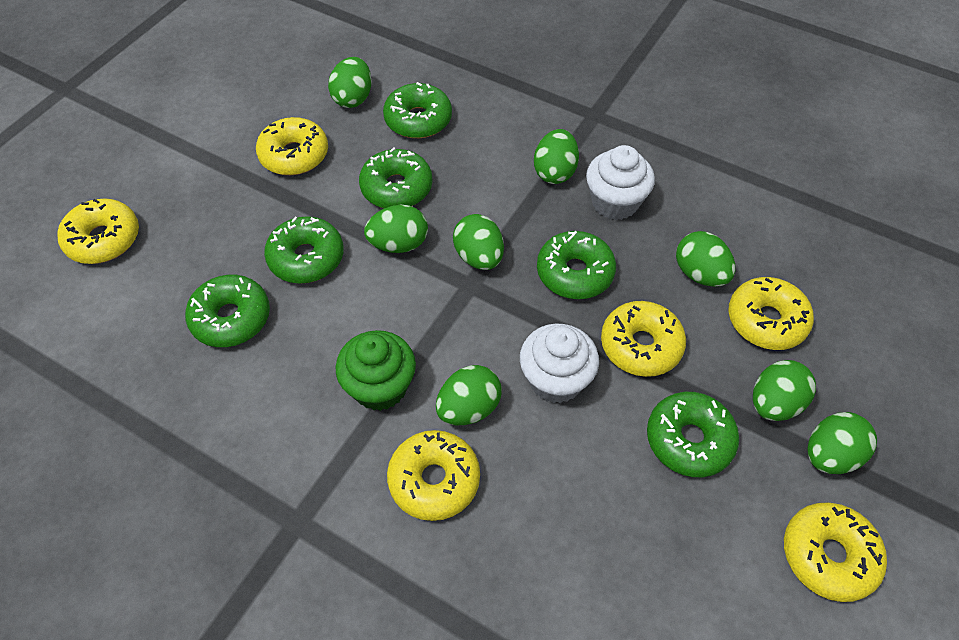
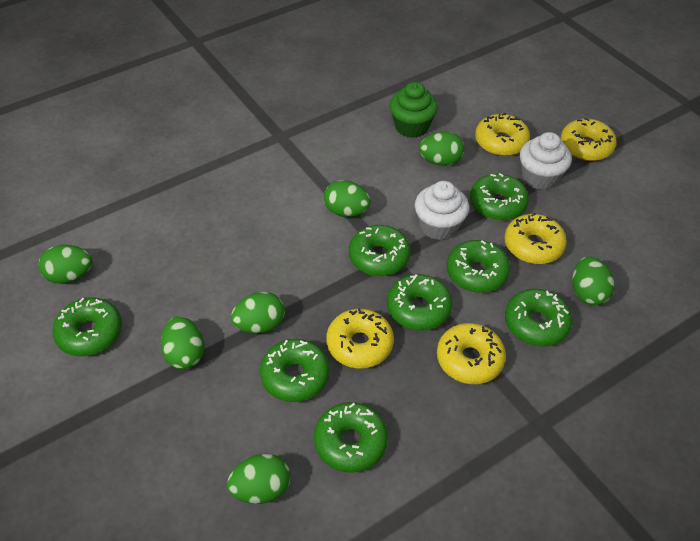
green donut: [185,275,270,347] [264,216,344,284] [359,148,433,208] [383,82,452,138] [537,231,616,299] [647,392,739,477] = 6 -> [53,297,122,356] [260,339,330,402] [314,402,388,473] [349,225,411,276] [387,274,452,331] [447,240,510,293] [470,173,529,221] [505,289,572,347] = 8
green egg: [328,57,372,108] [364,205,428,253] [436,365,502,426] [453,214,504,270] [534,129,579,184] [676,231,735,287] [753,360,816,421] [807,412,877,474] = 8 -> [38,245,93,284] [161,316,204,369] [227,454,291,504] [231,292,285,334] [324,180,371,217] [419,132,465,166] [572,256,614,306] = 7
yellow donut: [57,199,139,264] [256,117,328,175] [387,430,480,521] [601,301,686,377] [728,277,814,350] [784,503,887,602] = 6 -> [326,308,394,368] [437,323,506,384] [475,113,530,156] [504,213,567,264] [561,118,617,161] = 5

